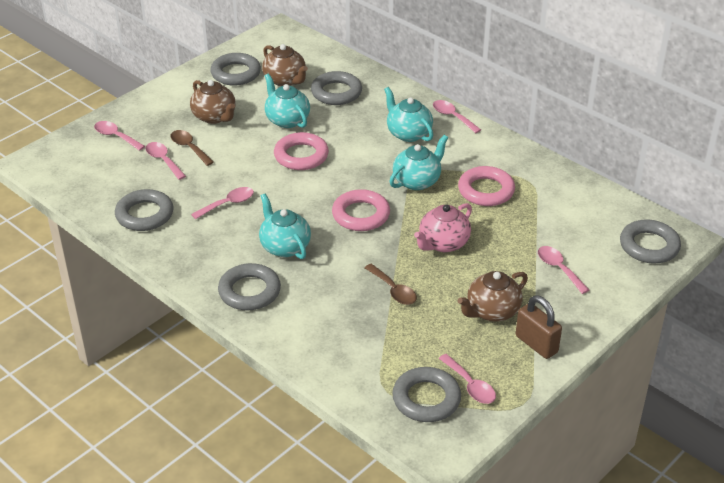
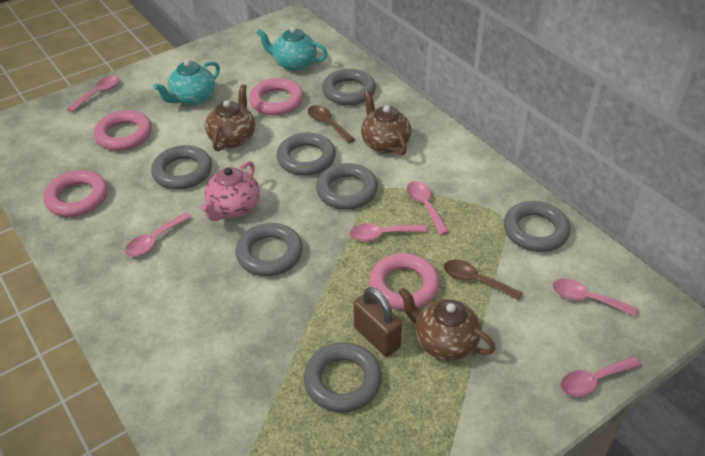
grey ring: [115,189,173,231] [210,53,261,86] [218,263,281,310] [311,71,362,105] [392,367,461,422] [620,220,681,263] = 6 -> [151,145,212,190] [235,223,303,276] [276,133,336,176] [304,342,382,413] [316,163,378,210] [322,69,376,105] [503,201,570,252] = 7
pink ring: [274,132,329,170] [332,189,390,231] [458,166,515,206] = 3 -> [44,170,108,217] [94,110,152,151] [249,78,304,116] [369,253,440,311] = 4
turquoise teapot: [259,194,311,259] [265,74,310,128] [384,87,433,142] [389,135,448,190] = 4 -> [153,60,220,106] [256,27,328,71] = 2

